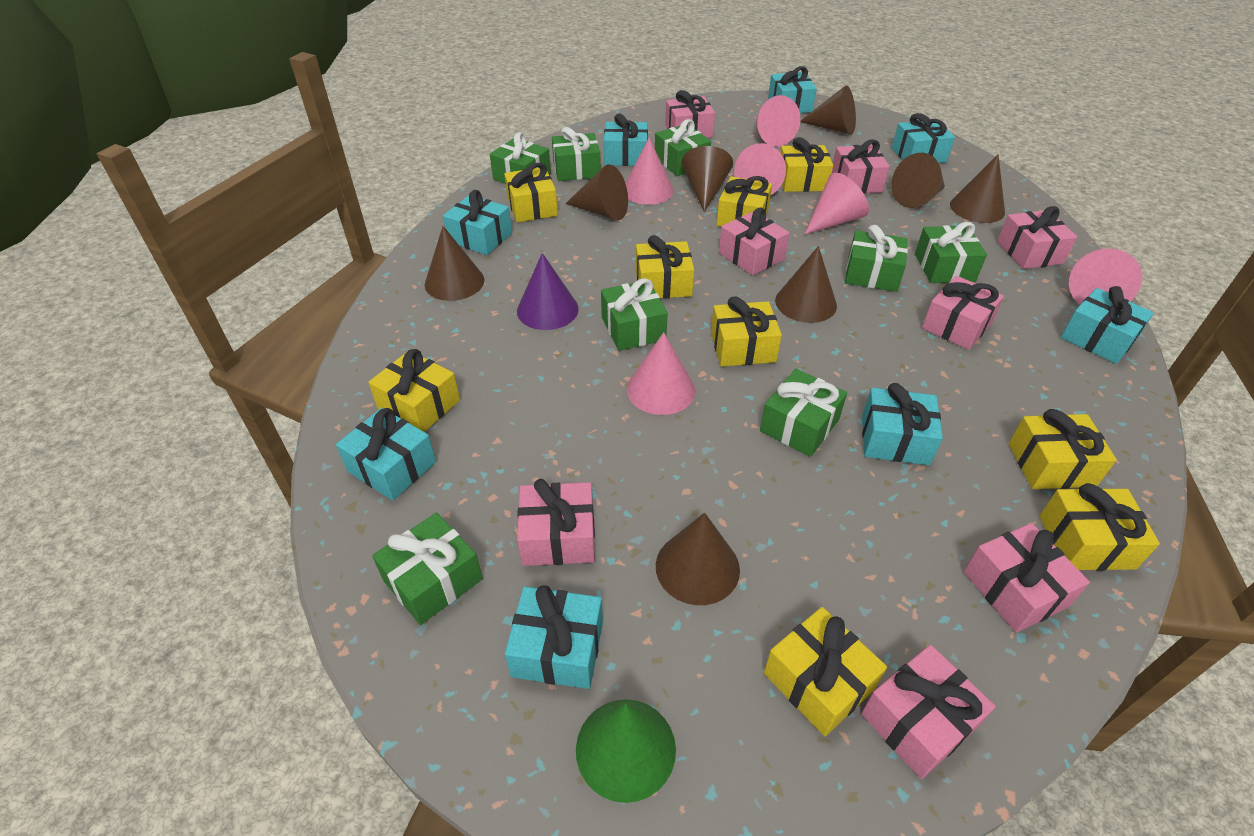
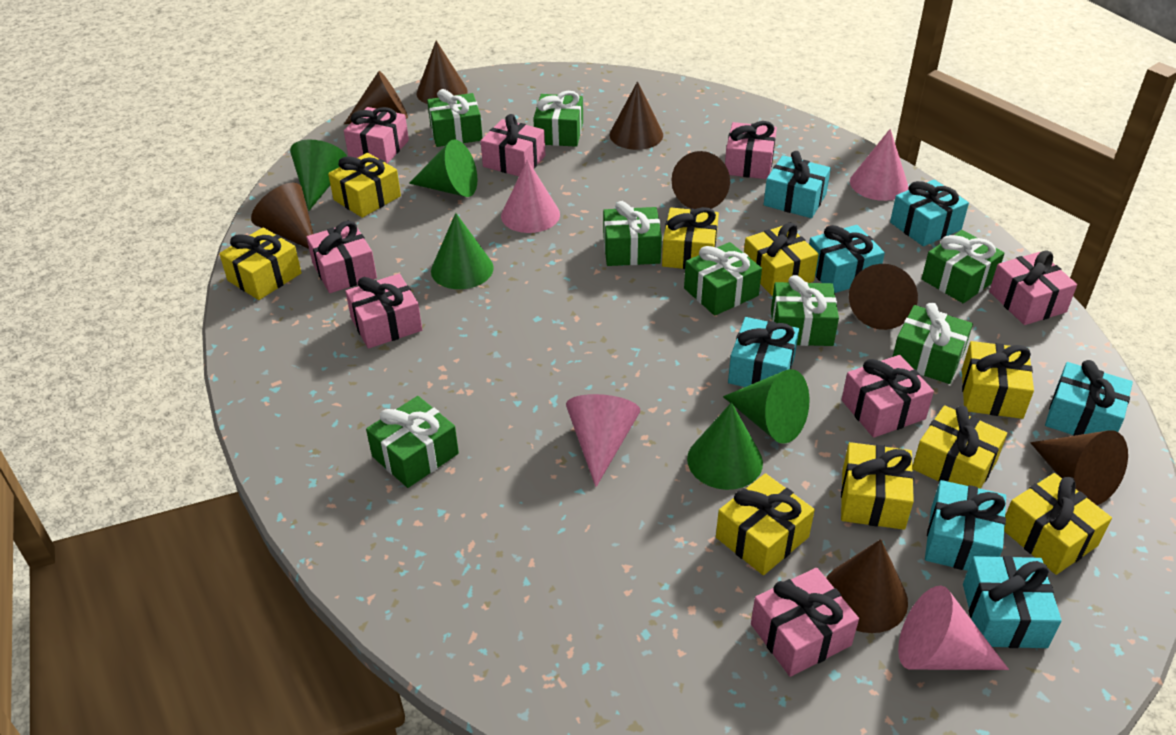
green cone: [576,699,676,803] = 1 -> [290,139,347,211] [409,139,477,197] [431,213,494,289] [687,402,763,490] [723,369,809,444] = 5
pink cone: [625,137,673,205] [627,332,695,415] [734,143,786,195] [756,95,800,147] [804,173,869,235] [1069,248,1143,305] = 6 -> [501,160,560,233] [566,394,640,487] [850,129,908,201] [898,586,1009,670] = 4
purple cone: [517,253,579,330] = 1 -> none = 0
turquoise gift: [336,408,436,500] [443,190,512,255] [505,585,603,689] [604,114,648,166] [768,66,817,113] [862,383,943,465] [892,113,955,163] [1061,286,1154,364] = 8 -> [728,317,799,387] [764,151,831,218] [809,225,885,293] [890,179,969,247] [925,480,1006,571] [963,556,1062,648] [1045,360,1133,436] = 7

